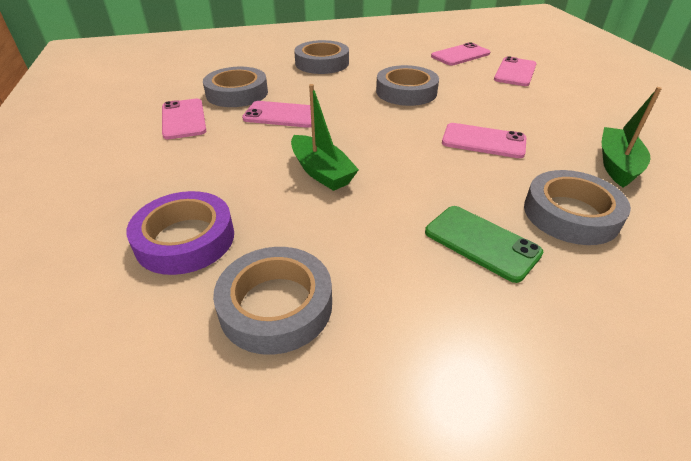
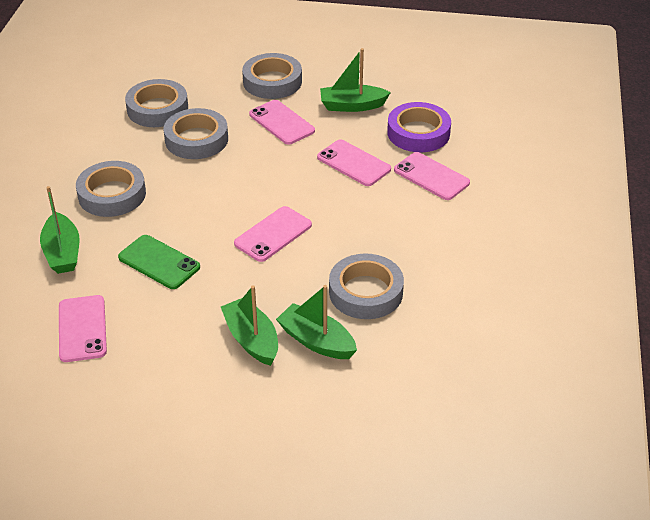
green boat: [291,84,359,191] [602,87,662,188] = 2 -> [40,186,80,274] [221,285,278,366] [276,285,357,359] [320,48,391,112] = 4

